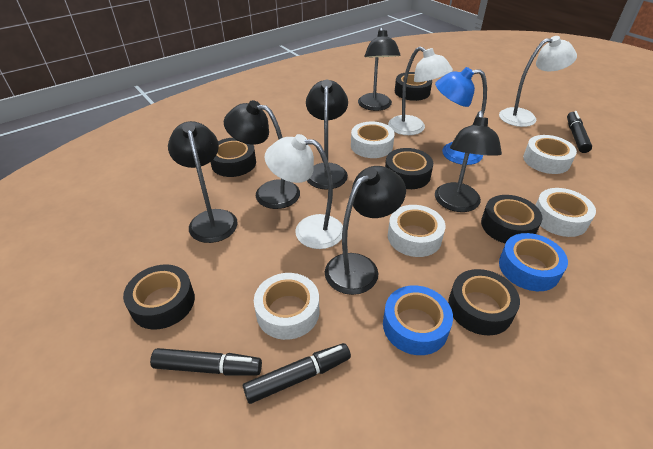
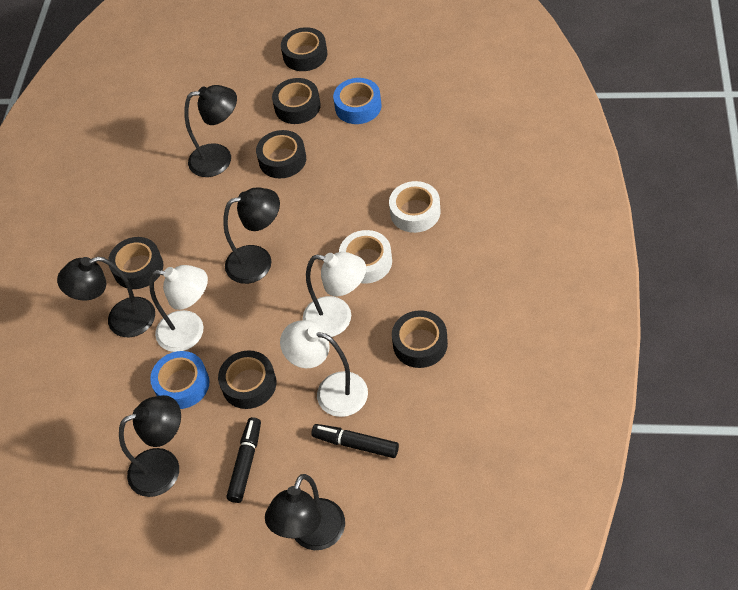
black lamp: [168,121,238,243] [224,100,300,209] [306,80,348,189] [325,166,406,295] [358,27,401,111] [435,111,502,212] = 6 -> [57,257,155,337] [119,395,181,497] [184,85,237,177] [223,187,280,284] [265,474,345,550] = 5
black marker: [150,348,262,376] [243,343,351,404] [567,111,592,153] = 3 -> [226,417,261,503] [311,424,399,458] = 2
blue lamp: [435,67,487,165] = 1 -> none = 0
white tape: [254,273,319,340] [351,121,395,158] [388,205,446,257] [523,135,577,174] [536,188,596,237] = 5 -> [339,230,392,283] [389,181,441,233] = 2

